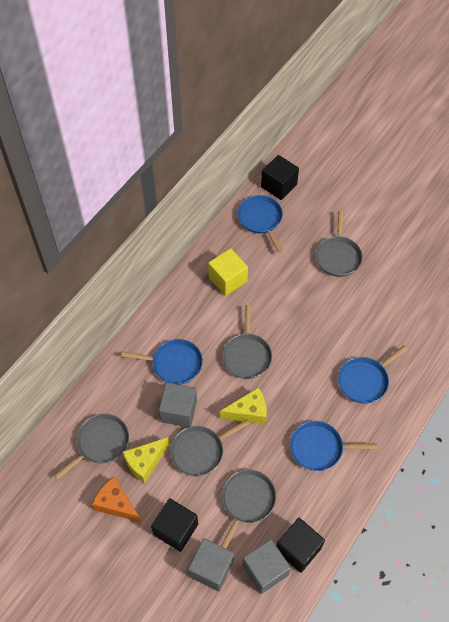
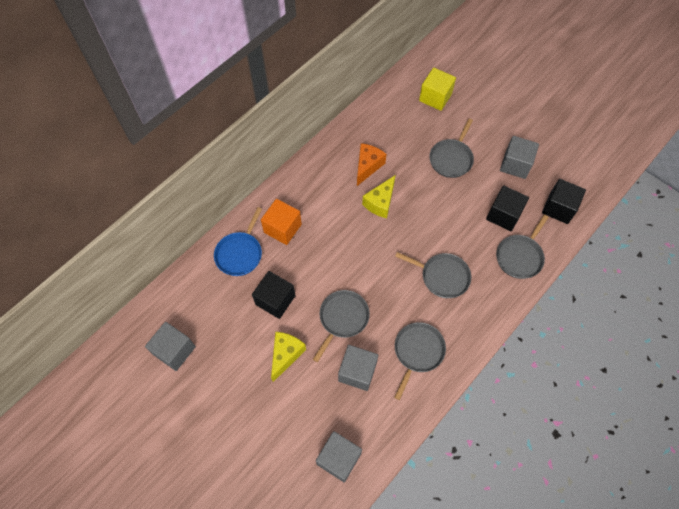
blue pan: [121,339,203,385] [238,195,283,253] [290,421,377,471] [338,345,408,404] = 4 -> [214,207,262,276] = 1
grey cube: [159,382,197,427] [188,538,234,591] [242,539,291,594] = 3 -> [145,322,196,371] [316,431,362,482] [338,345,378,391] [500,136,539,179] = 4
orange cube: none = 0 -> [261,199,302,245] = 1

